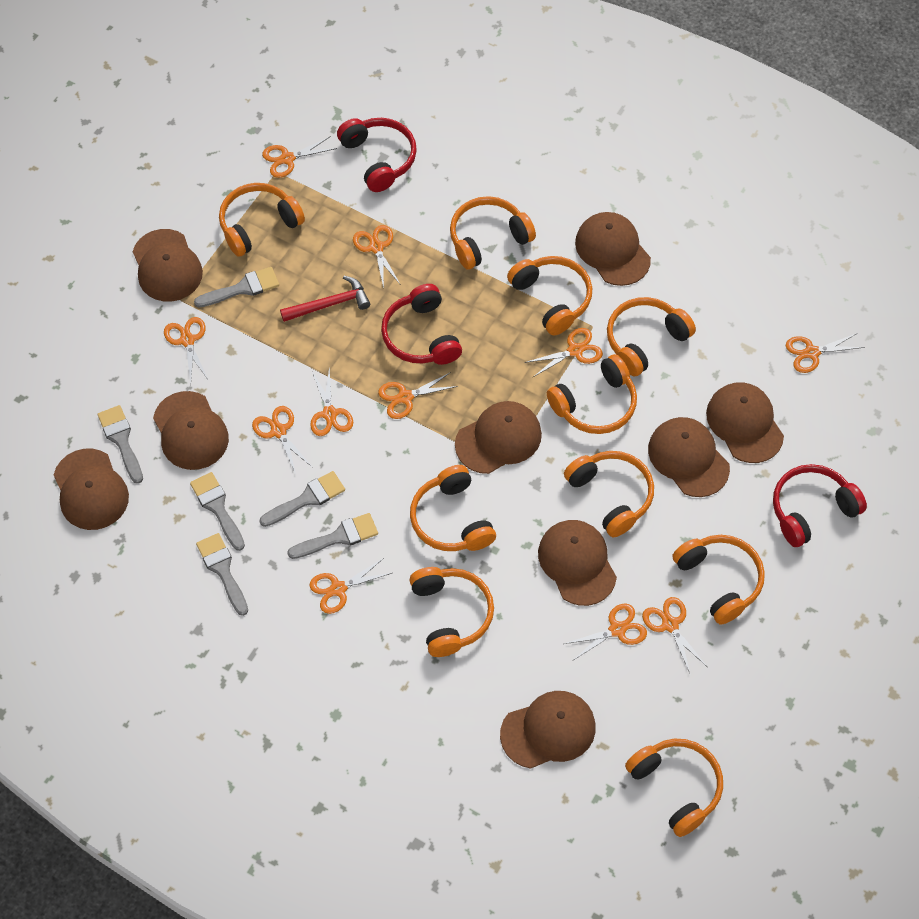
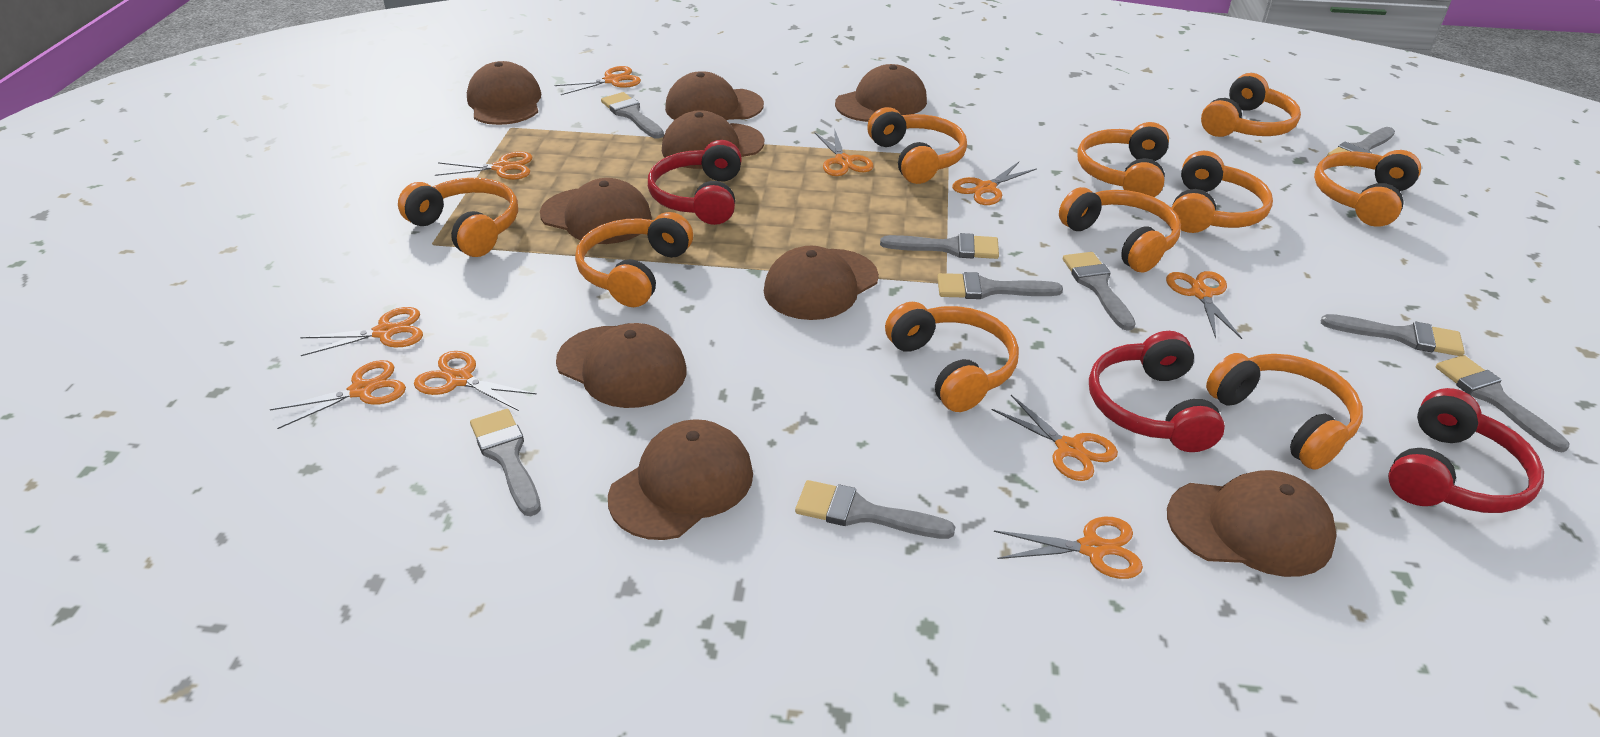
grey brush: [98,405,143,484] [190,472,245,551] [194,267,279,307] [196,533,248,616] [259,471,345,527] [287,513,378,559] = 6 -> [470,409,541,516] [601,92,664,139] [795,480,955,539] [880,233,999,259] [937,272,1063,299] [1063,252,1136,331] [1321,314,1465,356] [1327,127,1395,168] [1436,355,1569,452] = 9
orange scissors: [164,317,209,383] [252,406,313,474] [262,136,337,178] [310,367,353,436] [310,558,392,614] [353,225,401,289] [378,372,458,419] [525,328,603,377] [564,603,647,661] [642,597,706,673] [786,333,865,373] = 11 -> [270,360,406,429] [300,307,423,356] [414,351,537,411] [435,151,533,180] [554,66,641,95] [814,128,874,176] [952,162,1037,205] [992,395,1118,481] [994,517,1143,579] [1166,271,1242,339] = 10
red hammer: [280,276,370,322] = 1 -> none = 0

